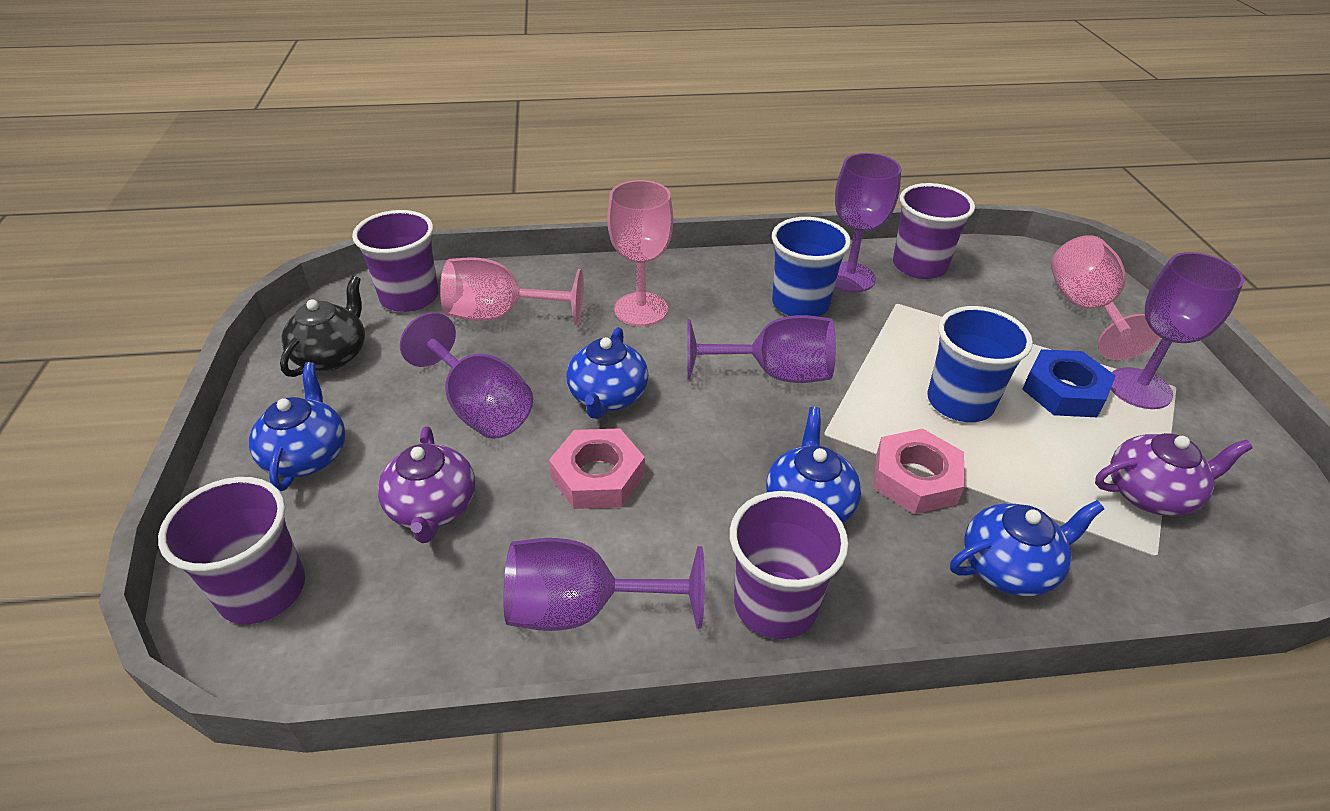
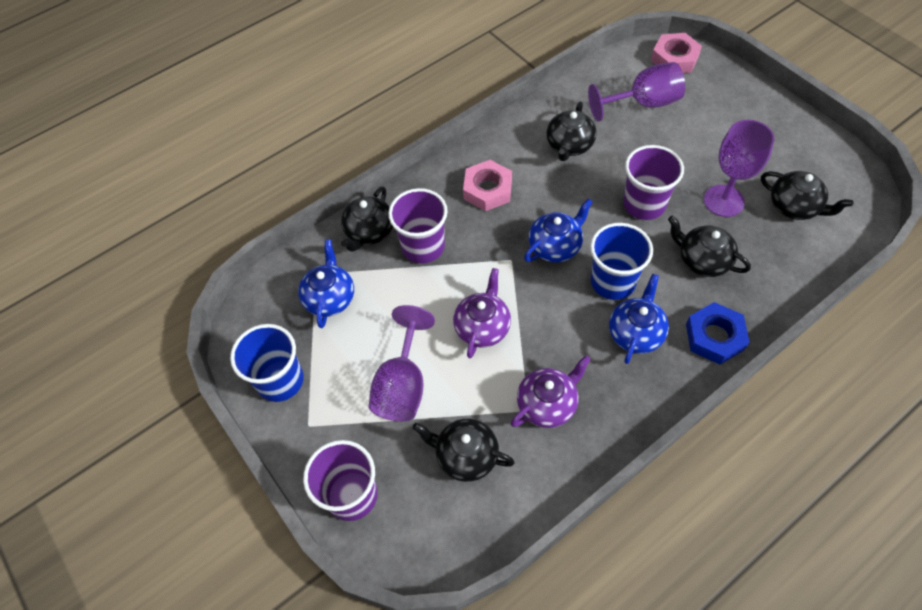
black teapot: [280,276,365,377] = 1 -> [341,187,393,252] [412,419,515,482] [546,102,597,161] [668,216,751,277] [761,171,854,220] = 5
blue teapot: [249,362,345,491] [566,327,648,419] [766,407,861,523] [950,500,1104,596] = 4 -> [298,240,354,328] [524,198,593,262] [609,274,669,364] = 3
pink goblet: [440,257,584,325] [607,180,673,326] [1051,235,1159,360] = 3 -> none = 0
purple cup: [158,477,305,624] [352,210,439,312] [730,491,848,639] [893,183,975,279] = 4 -> [303,440,378,521] [388,188,448,263] [623,145,684,220] = 3
purple goblet: [400,312,533,439] [503,538,705,631] [687,315,836,383] [835,153,901,293] [1111,252,1244,409] = 5 -> [369,305,435,421] [588,62,685,122] [704,120,775,217] = 3

